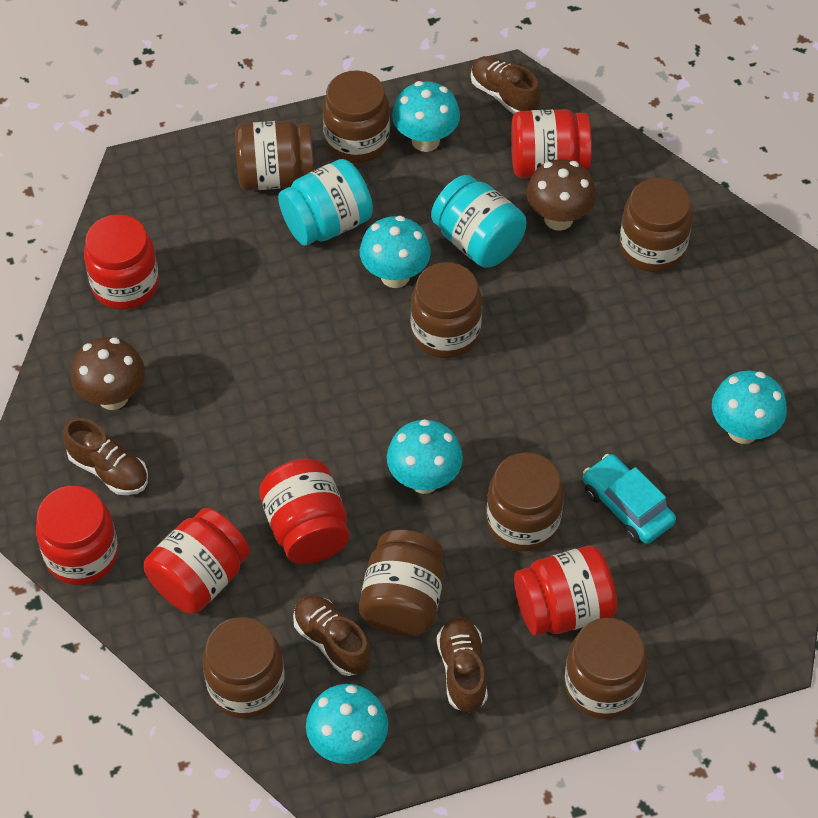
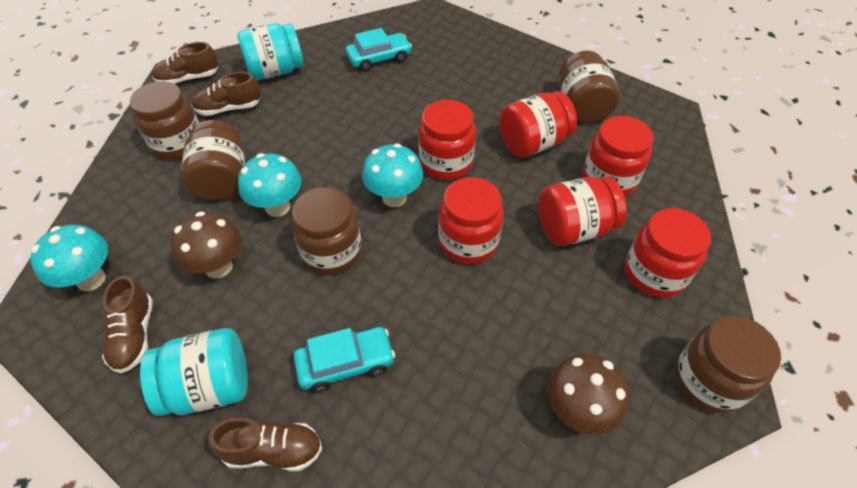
brown jar: [203,617,285,719] [235,120,314,191] [323,70,390,163] [359,530,444,636] [411,262,482,358] [487,452,564,551] [564,618,647,719] [619,178,693,272] = 8 -> [130,81,199,160] [181,120,245,201] [292,187,362,275] [559,51,620,123] [675,316,781,414] = 5
turquoise car: [583,454,676,544] = 1 -> [294,327,395,393] [346,28,412,71] = 2
turquoise mushroom: [306,684,388,764] [360,216,431,288] [387,419,463,494] [392,81,460,152] [712,371,787,444] = 5 -> [30,225,108,291] [238,153,301,217] [362,143,423,207] = 3

